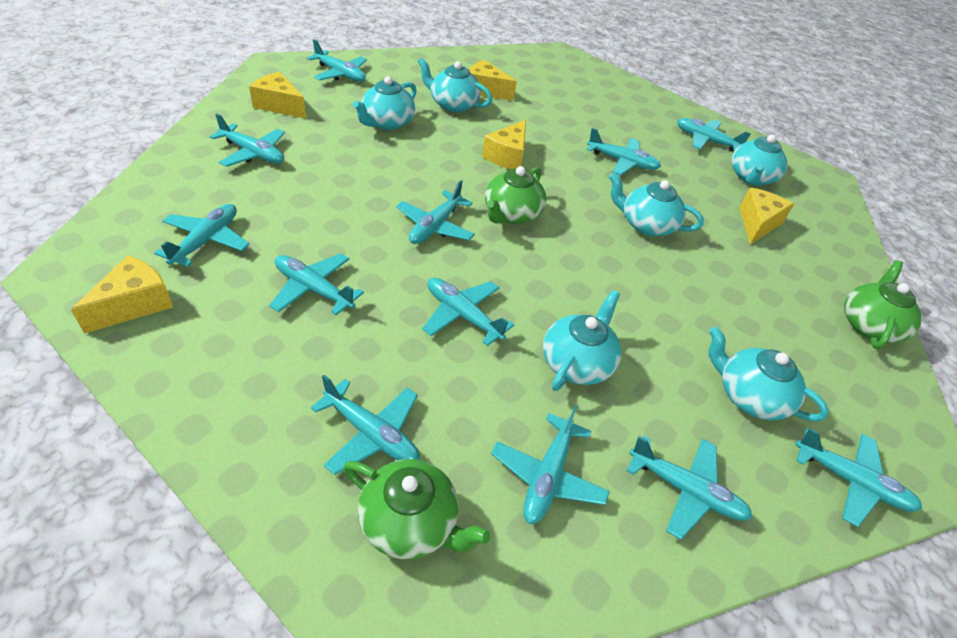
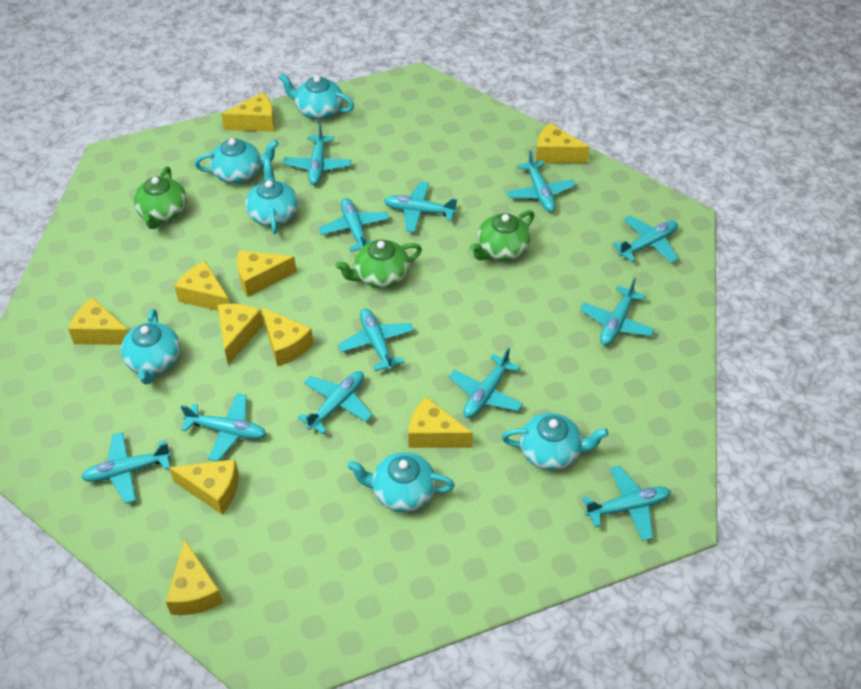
yellow cheese: [71,255,173,334] [249,72,306,119] [468,60,517,101] [482,120,526,169] [739,188,794,244] = 5 -> [68,298,129,345] [166,539,223,615] [169,459,239,514] [174,261,230,311] [218,304,263,365] [221,92,275,132] [237,251,296,297] [261,307,313,366] [408,397,473,448] [536,123,590,163] = 10

